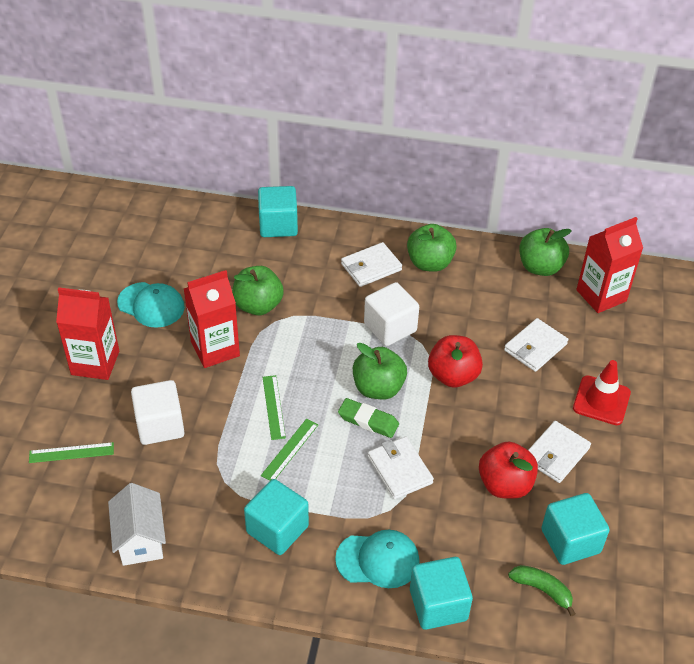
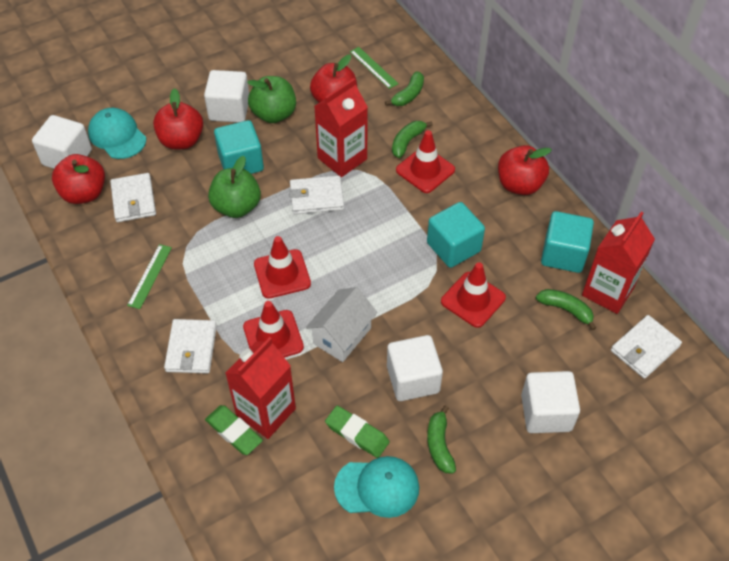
green apple: [232,266,284,315] [353,343,407,399] [407,224,457,272] [519,228,572,276] = 4 -> [208,156,261,218] [247,76,296,123] = 2
green banana: [508,565,575,616] = 1 -> [385,71,424,106] [392,121,433,158] [427,405,456,473] [536,289,596,330] = 4
green eraser: [338,398,399,438] = 1 -> [205,405,263,455] [325,406,389,458] = 2
green ruler: [29,442,114,463] [261,419,318,481] [263,375,286,440] = 3 -> [127,244,172,309] [350,47,399,89] = 2
red apple: [428,335,483,388] [479,441,538,499] = 2 -> [52,154,105,204] [153,88,203,150] [310,55,357,103] [498,145,552,195] = 4
red traffic cone: [573,360,631,425] = 1 -> [243,301,304,357] [254,236,311,299] [396,130,455,193] [441,262,506,328] = 4
turquoise cube: [244,479,309,555] [258,186,298,237] [410,557,473,630] [541,493,610,565] = 4 -> [214,120,264,174] [427,202,485,268] [541,211,594,273] = 3
white cube: [131,380,185,445] [364,282,419,346] = 2 -> [32,115,92,169] [204,70,249,122] [387,335,443,401] [521,371,580,433] = 4

